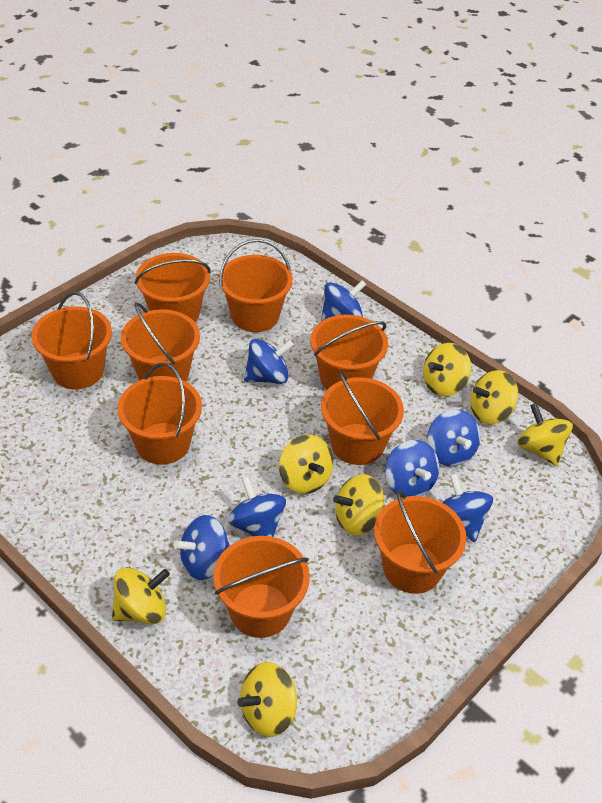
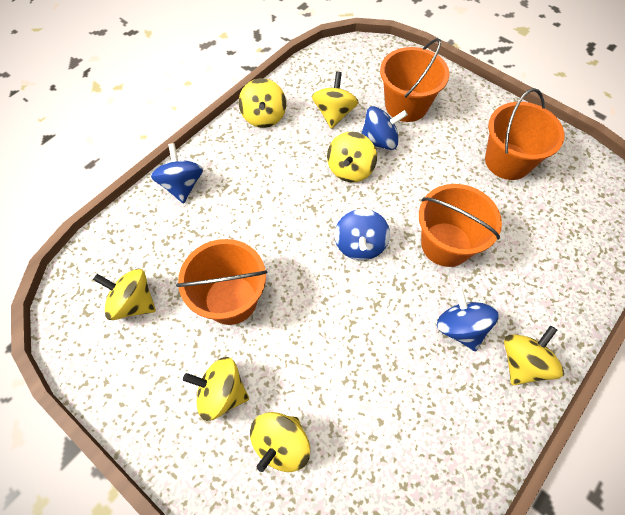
blue spinning top: [174,515,230,580] [227,477,286,537] [244,339,294,384] [321,280,367,321] [385,440,439,497] [427,409,480,467] [442,473,493,542] = 7 -> [151,143,203,204] [334,209,390,260] [361,106,408,150] [437,287,499,351] = 4
orange bucket: [32,292,112,389] [117,363,202,465] [121,302,200,382] [135,253,211,323] [213,536,310,638] [219,239,293,332] [310,315,388,390] [321,371,404,465] [374,490,466,594] = 9 -> [176,239,267,325] [380,38,449,122] [419,184,502,267] [485,88,565,180] = 4

